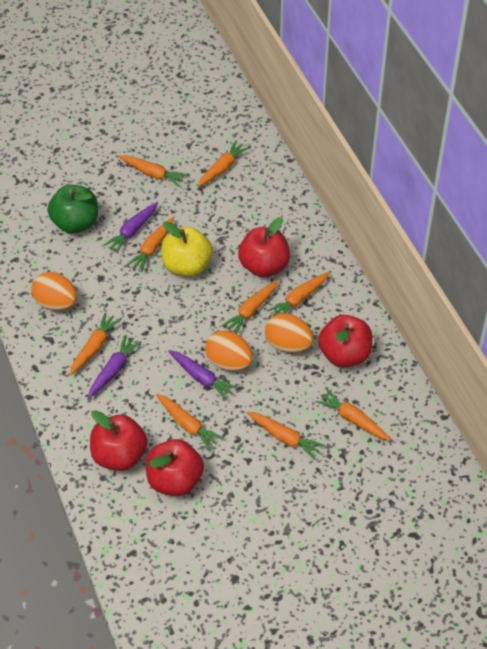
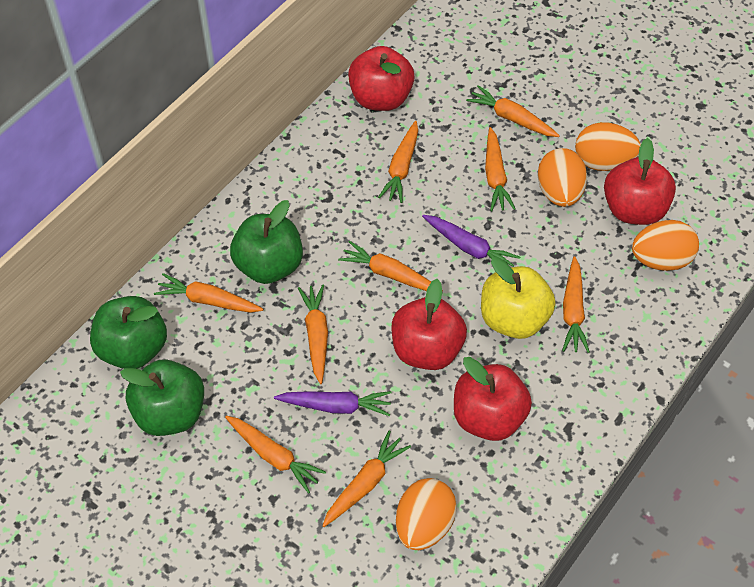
green apple: [48,185,98,234] = 1 -> [90,296,167,369] [120,360,204,436] [230,200,303,284] = 3
orange egg: [31,272,77,311] [205,330,253,371] [265,313,314,353] = 3 -> [396,478,457,550] [537,148,587,207] [575,122,641,171] [632,220,699,271] = 4
purple carrot: [88,334,142,398] [103,202,158,253] [168,350,238,401] = 3 -> [274,391,391,416] [422,215,520,267] = 2

